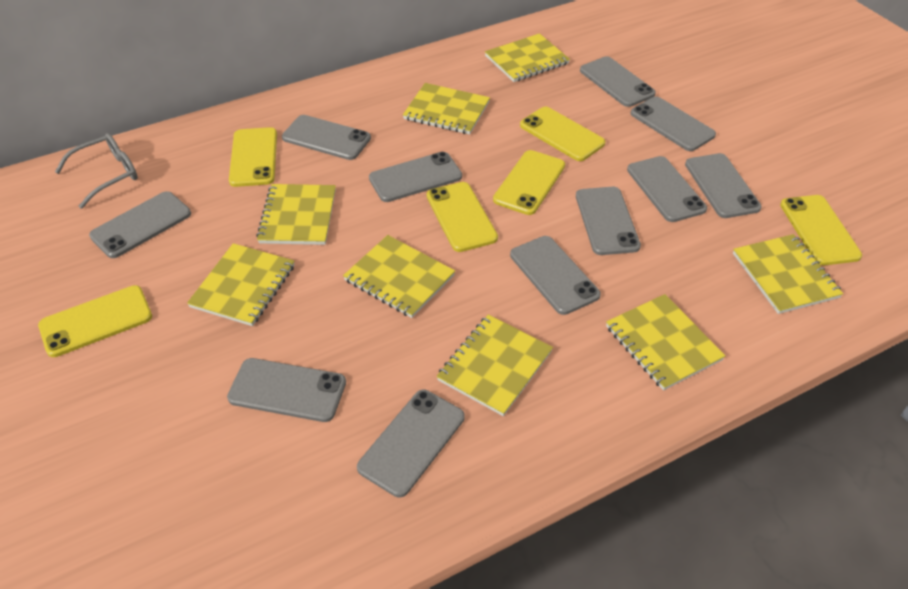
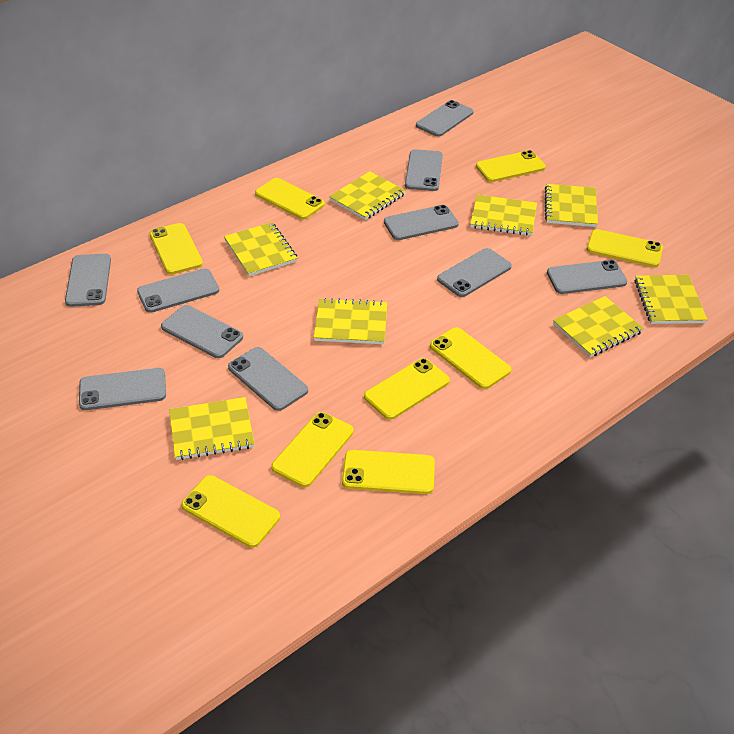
grey glasses: [55,133,138,209] = 1 -> none = 0
grey phone: [89,191,191,258] [227,358,346,422] [282,115,371,160] [357,390,465,497] [369,152,462,202] [510,236,601,315] [576,187,641,255] [580,56,656,107] [627,156,707,222] [630,96,716,151] [685,153,762,218] = 11 -> [65,254,111,307] [79,368,166,410] [137,269,219,313] [161,305,243,358] [228,347,308,411] [384,205,459,240] [405,149,443,191] [416,100,474,137] [437,248,512,297] [547,260,627,294] = 10
yellow phone: [38,285,152,357] [229,127,277,187] [426,182,498,252] [493,150,565,215] [520,107,605,161] [780,195,862,265] = 6 -> [149,223,203,274] [181,475,280,548] [255,178,325,219] [271,412,354,487] [342,450,435,494] [364,358,450,420] [430,327,511,389] [476,150,546,182] [587,229,663,267] = 9

